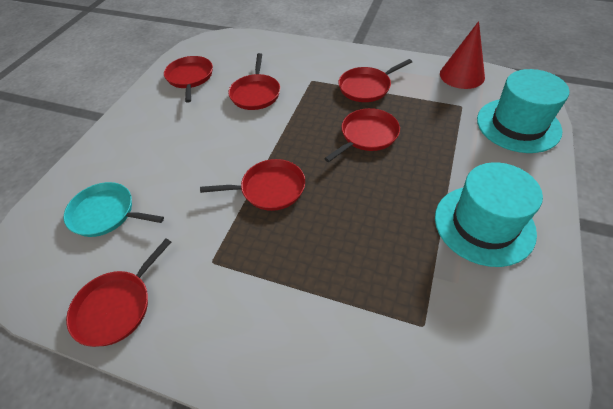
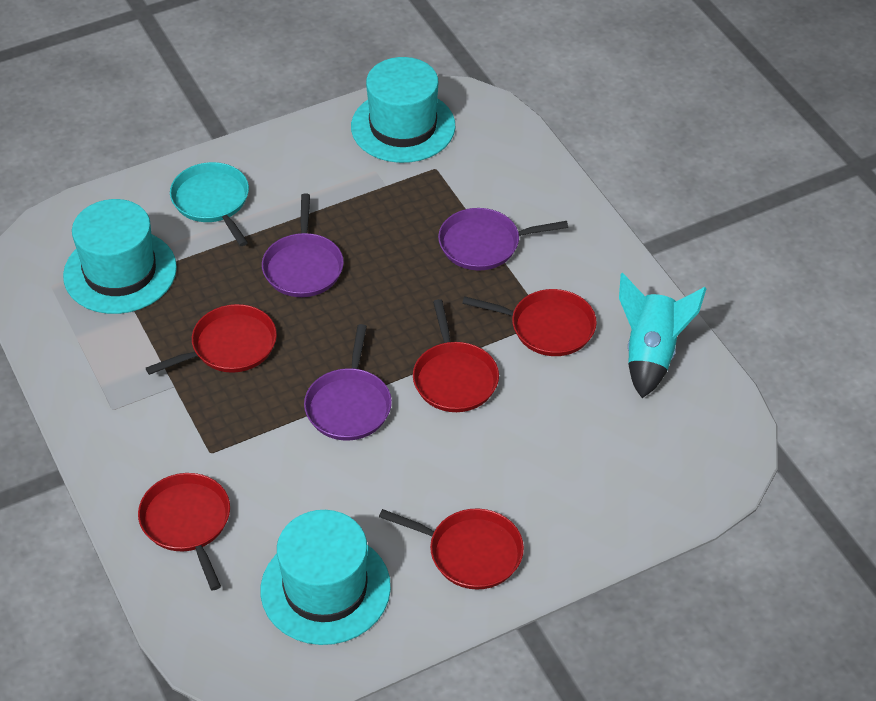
purple pan: none = 0 -> [262,193,344,297] [304,324,392,441] [438,208,568,270] = 3
red cone: [440,21,485,89] = 1 -> none = 0
red pan: [66,238,171,347] [164,56,213,103] [200,159,305,211] [228,53,280,110] [324,108,400,162] [338,59,412,102] = 6 -> [138,473,230,590] [146,304,277,375] [379,508,524,590] [413,299,499,412] [462,289,597,356] = 5
turquoise hat: [435,162,543,267] [477,69,569,153] = 2 -> [63,199,177,314] [261,510,391,645] [351,57,455,163] = 3
turquoise rocket: none = 0 -> [619,273,707,398] = 1

